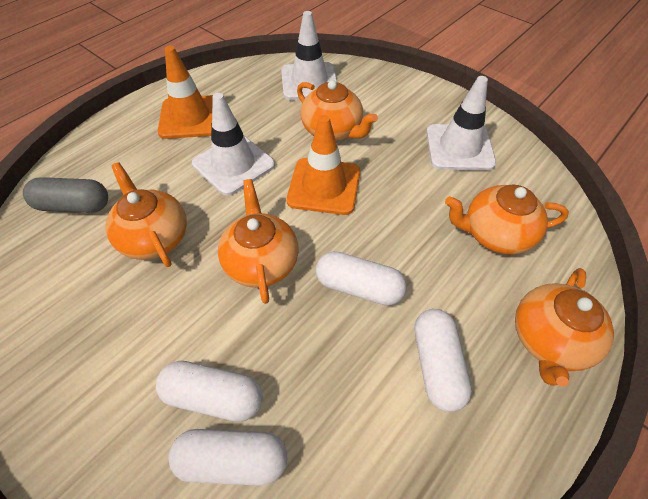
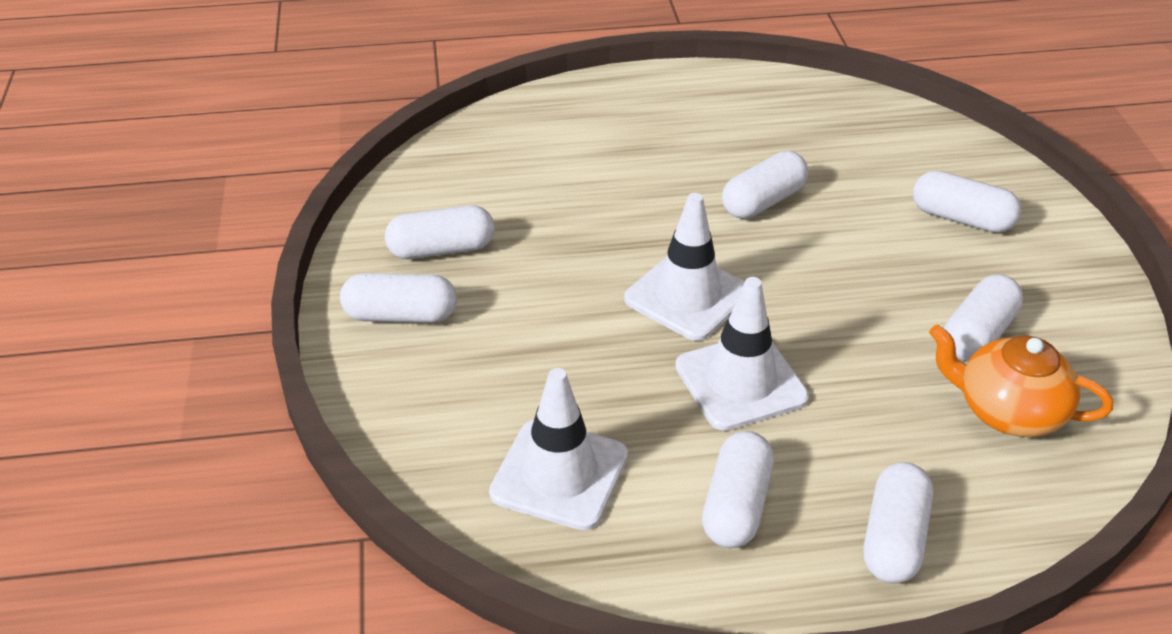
grey capsule: [23,177,108,213] = 1 -> none = 0
orange teapot: [105,162,187,267] [218,179,299,304] [297,80,378,141] [445,184,569,255] [515,268,614,387] = 5 -> [929,324,1113,437] = 1
orange traffic cone: [158,46,213,139] [286,115,360,215] = 2 -> none = 0
white capsule: [156,361,263,422] [168,429,288,486] [316,251,407,306] [415,309,472,412] = 4 -> [340,273,457,323] [385,205,495,259] [702,431,774,548] [722,151,808,219] [864,462,933,584] [913,171,1021,233] [944,274,1023,361] = 7

